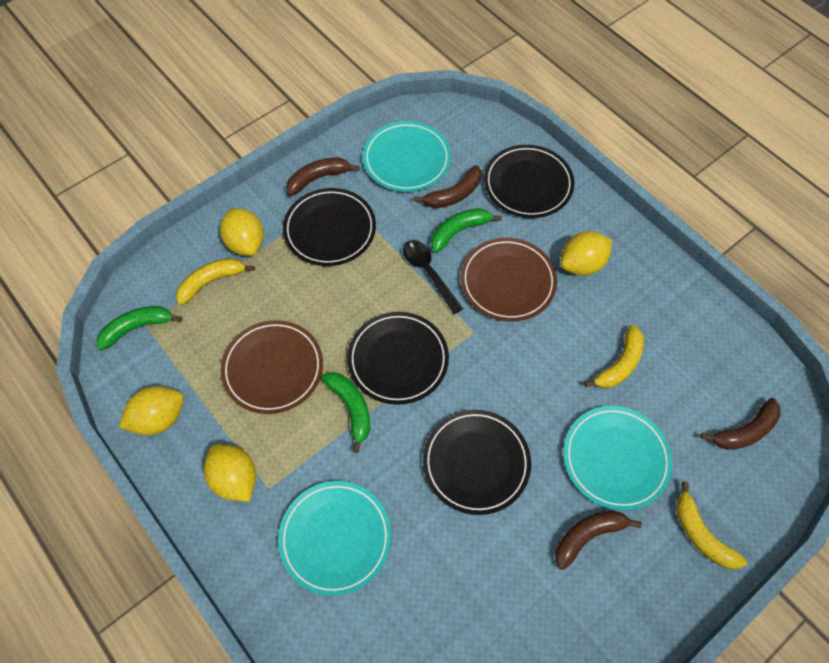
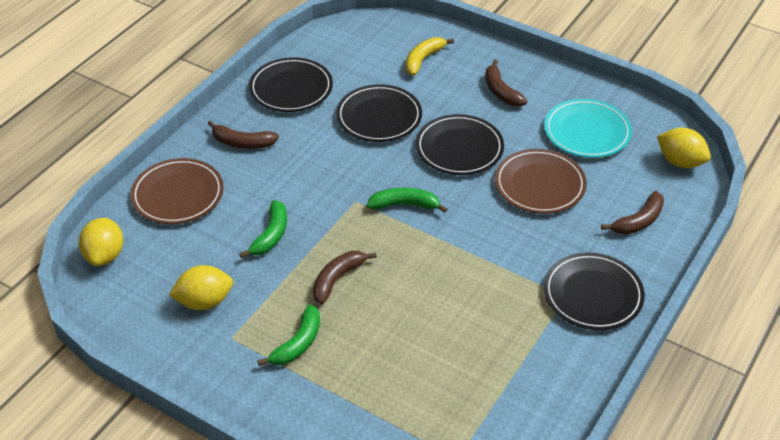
black spoon: [403,240,463,314] = 1 -> none = 0
turquoise plate: [278,481,391,596] [363,121,451,192] [563,406,672,511] = 3 -> [544,99,632,158] = 1
yellow banana: [176,258,255,305] [584,325,644,388] [676,481,747,569] = 3 -> [405,37,454,76] = 1
yellow lemon: [119,386,184,435] [204,444,256,502] [220,208,264,256] [561,231,612,275] = 4 -> [79,218,123,266] [169,265,233,310] [657,128,711,168] = 3

